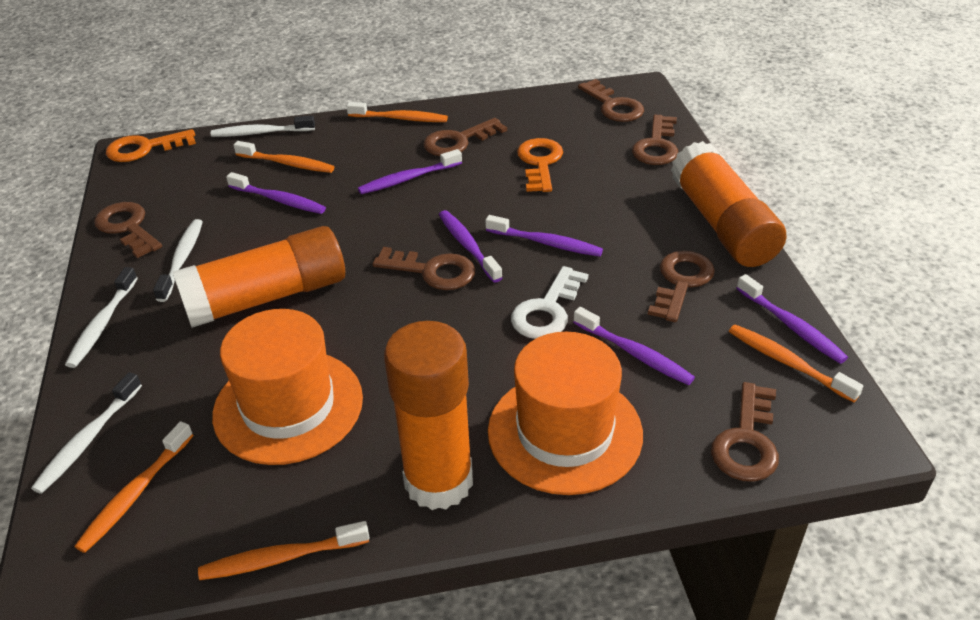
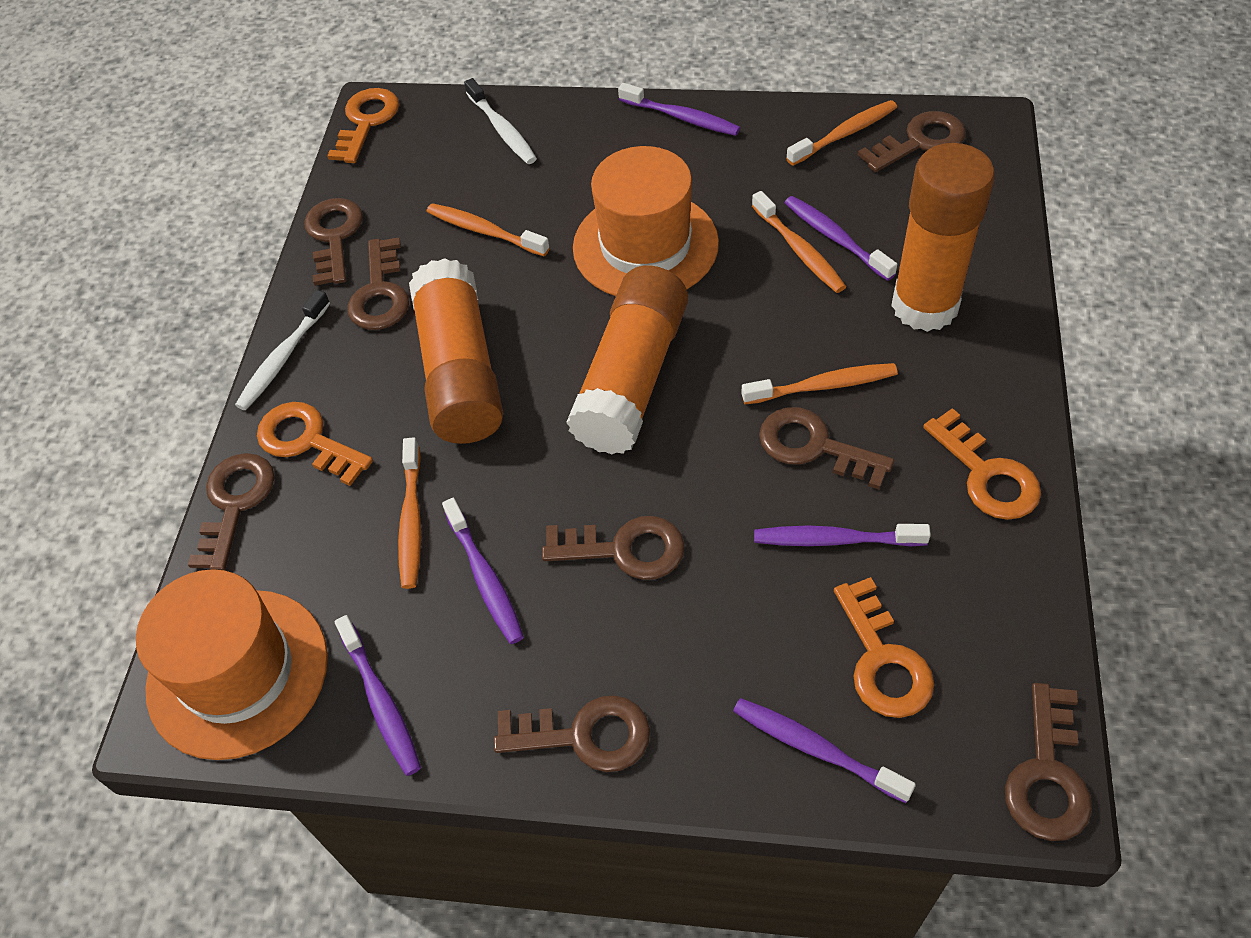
brown key: [94,202,162,258] [373,247,475,290] [423,118,507,156] [578,79,644,122] [632,115,678,165] [648,251,715,322] [711,382,779,482] = 7 -> [188,453,275,570] [304,198,363,286] [347,238,409,330] [494,695,650,772] [542,516,685,580] [759,407,894,489] [858,111,966,172] [1005,683,1092,841] = 8
orange key: [106,129,196,162] [517,138,563,192] = 2 -> [257,402,373,486] [327,88,399,163] [834,577,934,718] [923,408,1041,520] = 4
white key: [511,266,588,339] = 1 -> none = 0
white toothbrush: [31,372,142,494] [65,267,138,368] [153,219,203,302] [211,116,315,137] = 4 -> [235,290,330,410] [464,78,537,164] = 2

